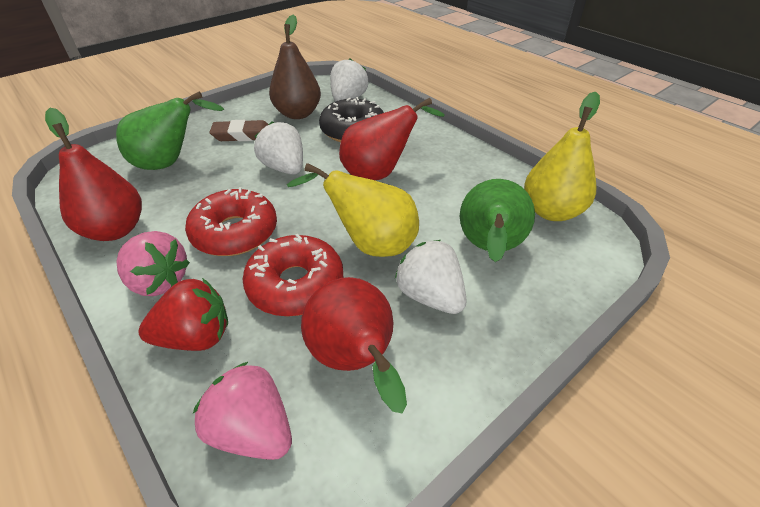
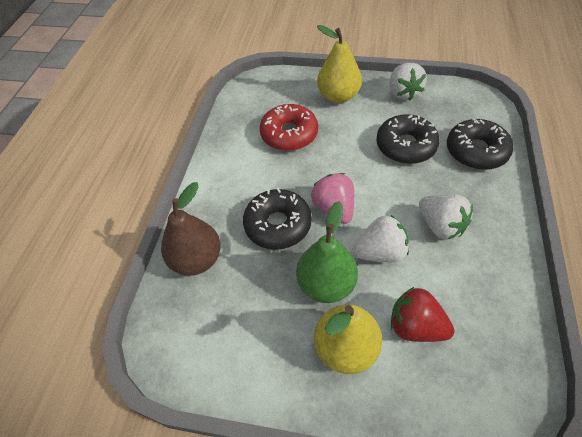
black donut: [319,97,384,142] = 1 -> [243,188,312,250] [376,114,440,164] [447,118,513,170] = 3
brown eraser: [209,120,269,141] = 1 -> none = 0
green pear: [116,91,224,170] [460,179,535,262] = 2 -> [296,201,358,303] = 1
pink strawberry: [117,231,190,296] [193,362,292,460] = 2 -> [311,173,354,224] = 1
red donut: [185,187,277,256] [243,233,343,316] = 2 -> [259,104,318,151] = 1
red pear: [45,108,142,241] [301,277,407,413] [339,98,445,180] = 3 -> none = 0

